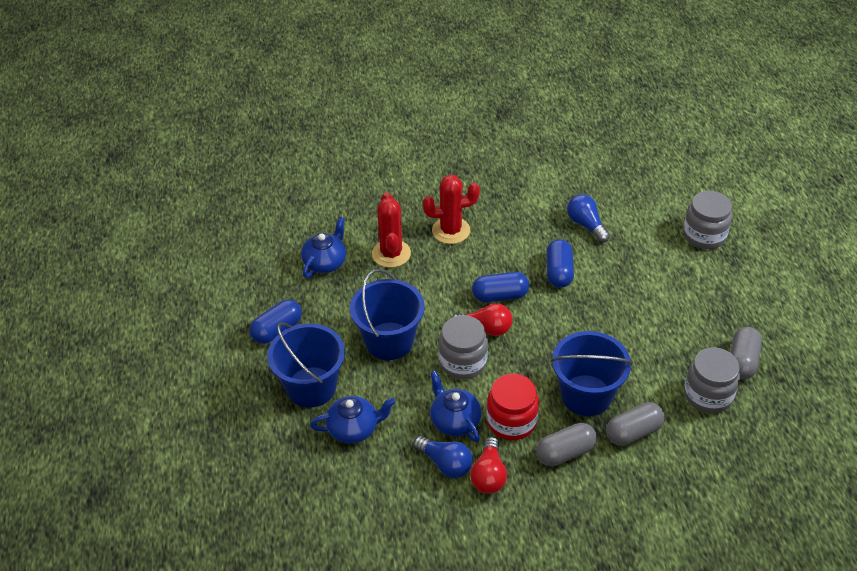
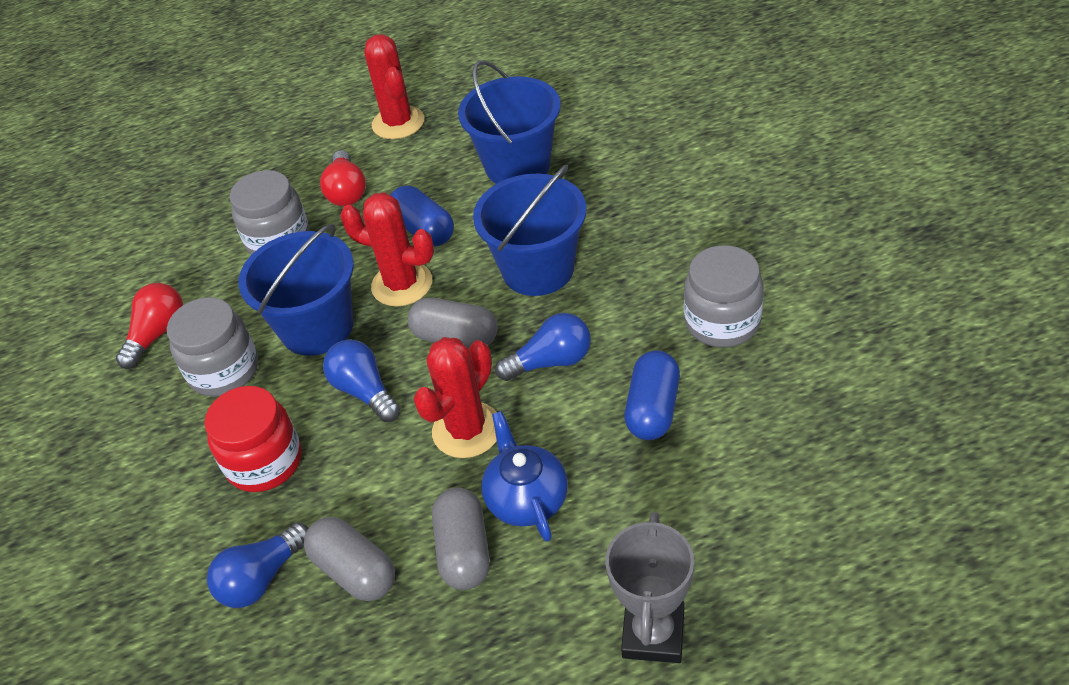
blue capsule: [249,299,302,344] [472,272,529,302] [546,239,574,288] = 3 -> [390,186,454,247] [624,350,680,440] = 2
blue light bulb: [413,436,473,478] [567,194,610,243] = 2 -> [207,522,308,608] [323,339,400,422] [495,313,591,381] = 3
blue teapot: [301,217,346,278] [310,396,395,444] [430,371,482,442] = 3 -> [482,411,568,542] = 1
grey trophy: none = 0 -> [605,512,694,663] = 1
red cactus: [372,193,411,268] [423,175,480,244] = 2 -> [340,192,434,307] [365,34,424,139] [413,337,497,458] = 3

